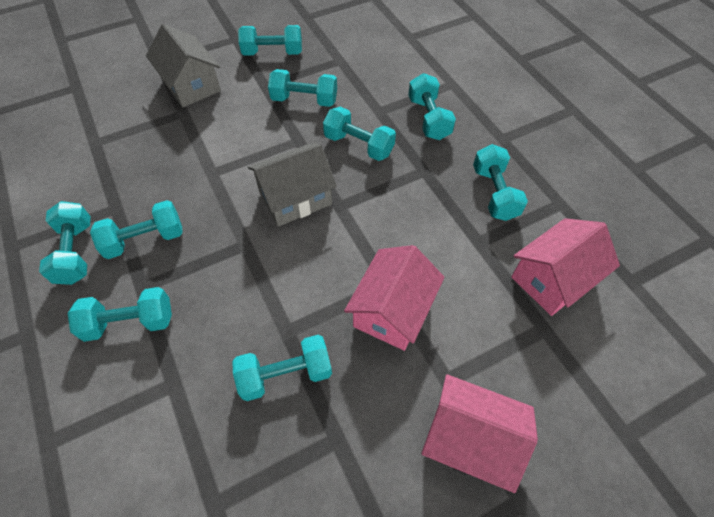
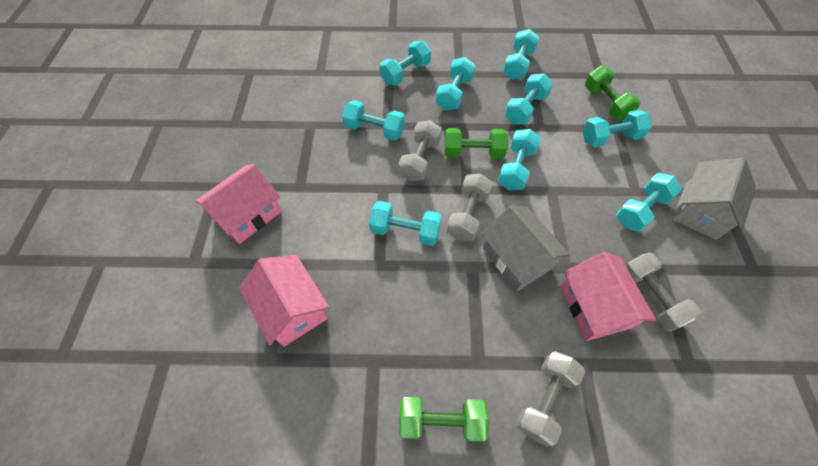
green dumbbell: none = 0 -> [399,397,489,442] [444,128,508,159] [585,66,641,120] = 3
grey dumbbell: none = 0 -> [399,120,442,181] [447,174,493,241] [516,351,585,447] [625,253,702,332] = 4

